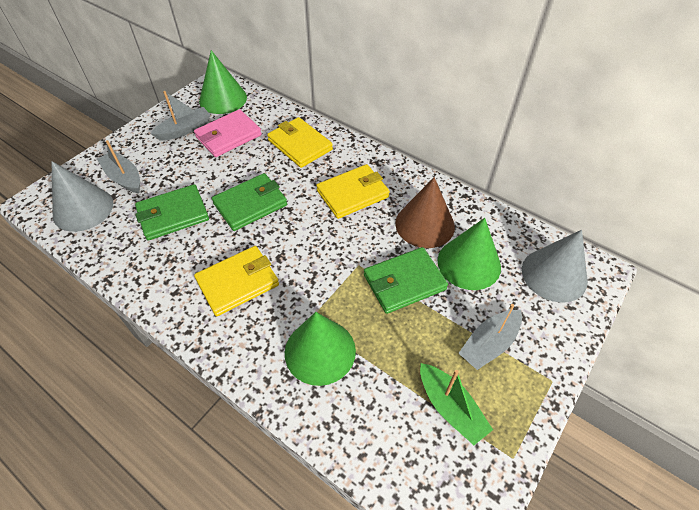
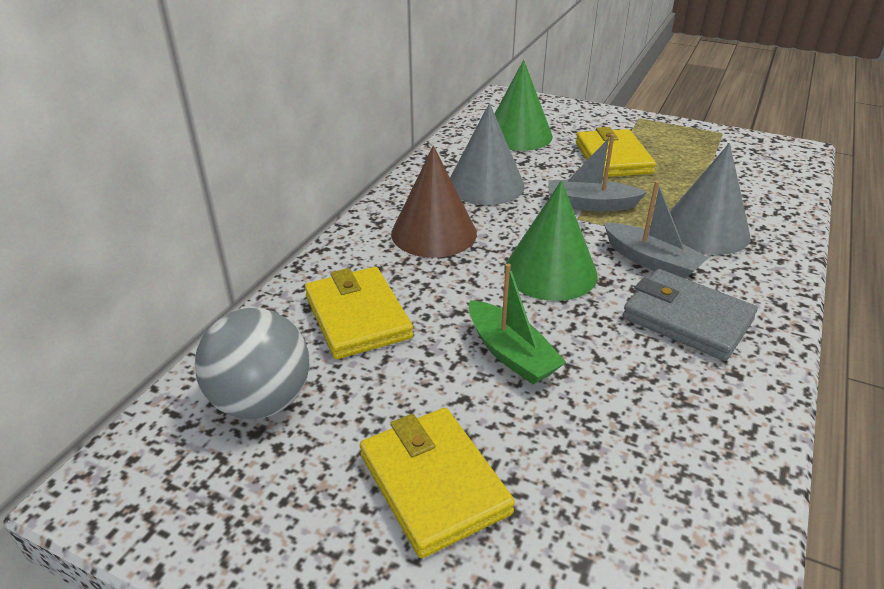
green cone: [199,50,247,114] [285,312,356,386] [438,218,501,290] = 3 -> [495,60,553,151] [504,180,598,301] = 2
green wallet: [135,184,209,240] [212,173,287,231] [364,247,448,314] = 3 -> none = 0
grey ball: none = 0 -> [195,308,309,419] = 1
grey boat: [97,140,140,193] [151,91,211,141] [459,304,522,370] = 3 -> [548,134,647,211] [604,181,708,278] = 2
grey wallet: none = 0 -> [623,269,758,361] = 1
pink wallet: [194,109,262,157] = 1 -> none = 0

